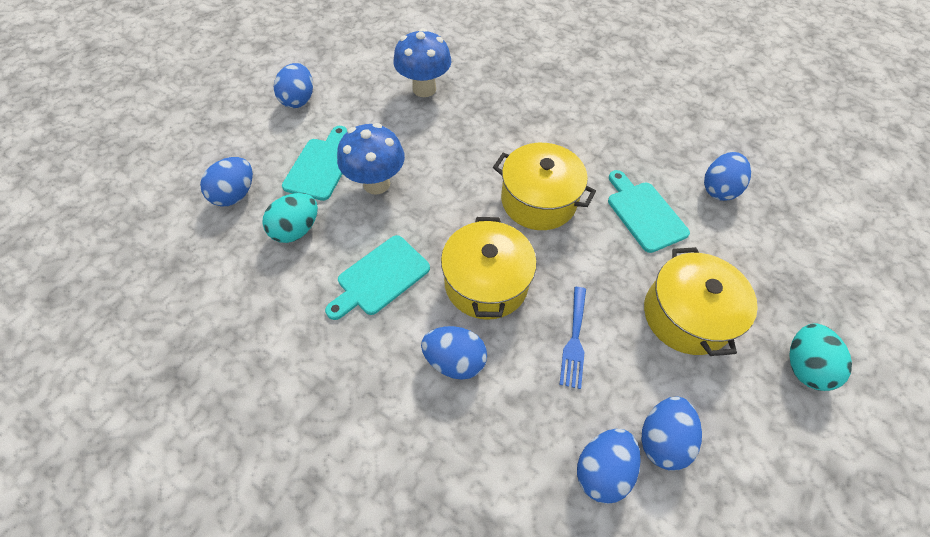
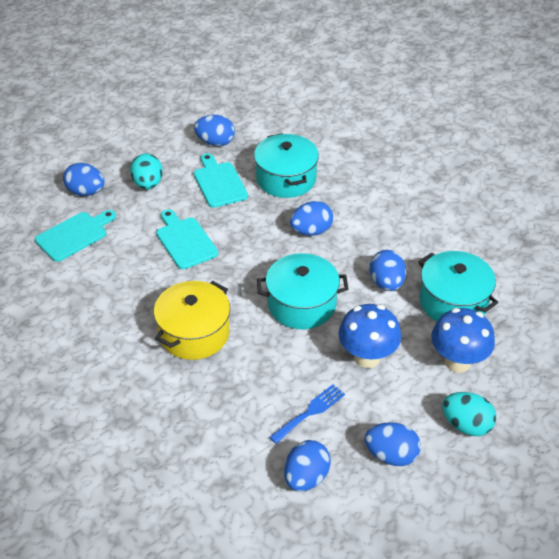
turquoise pot: none = 0 -> [254,133,319,198] [257,253,348,329] [418,251,498,321] = 3
yellow pot: [441,217,537,320] [493,143,596,230] [644,247,758,356] = 3 -> [154,281,230,360] = 1

